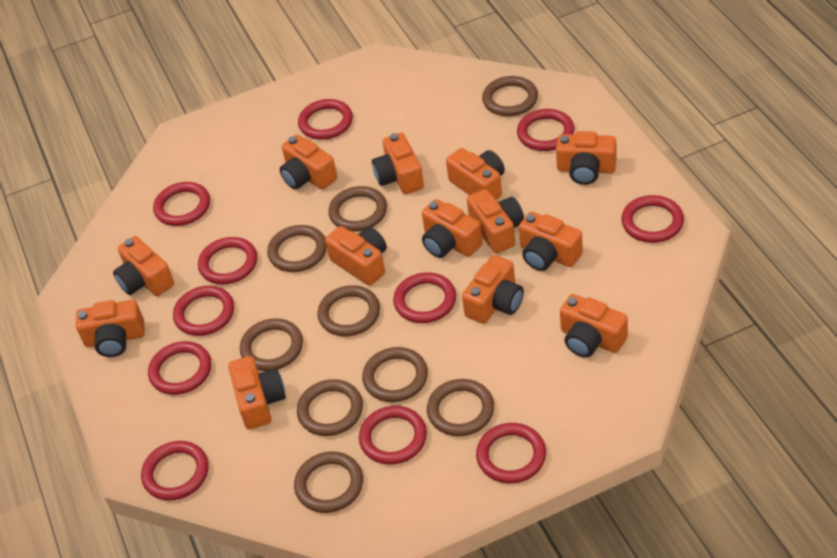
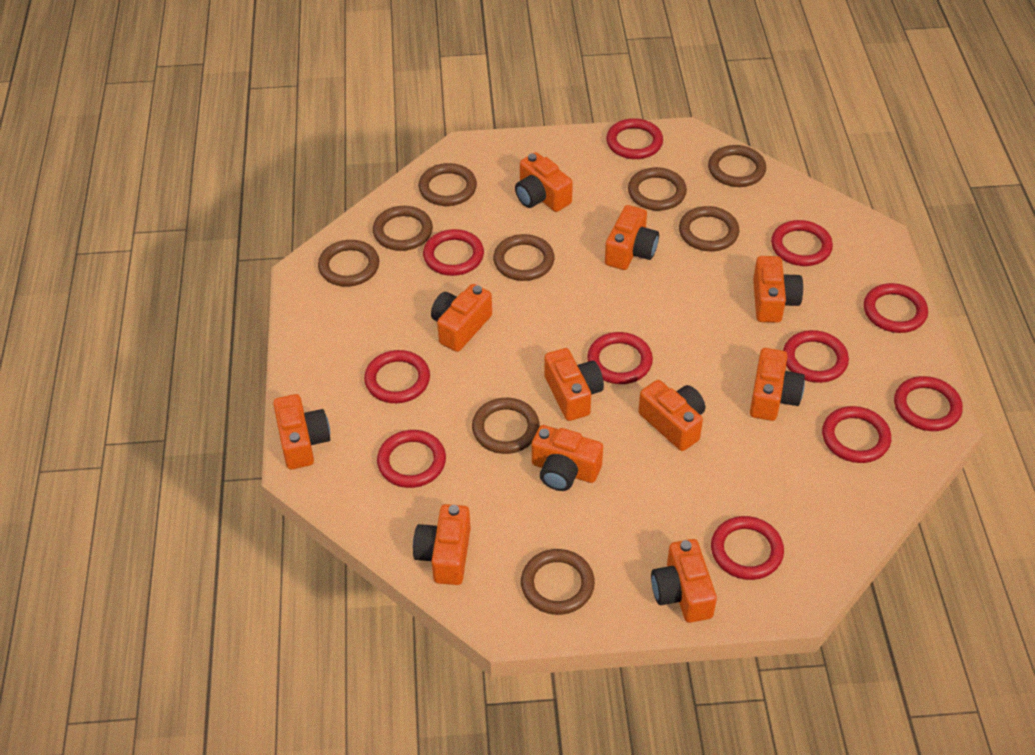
orange camera: [76,300,144,357] [113,236,174,296] [228,356,286,429] [280,135,337,190] [325,226,387,286] [372,133,424,194] [422,199,483,258] [446,148,505,200] [462,255,524,324] [467,189,524,254] [519,212,583,271] [556,131,617,185] [560,294,628,358] = 13 -> [273,394,330,469] [413,504,471,585] [431,284,492,352] [515,152,573,212] [532,425,603,491] [544,348,604,421] [605,205,659,270] [638,380,705,451] [651,539,717,623] [750,348,805,421] [753,256,803,323] = 11

